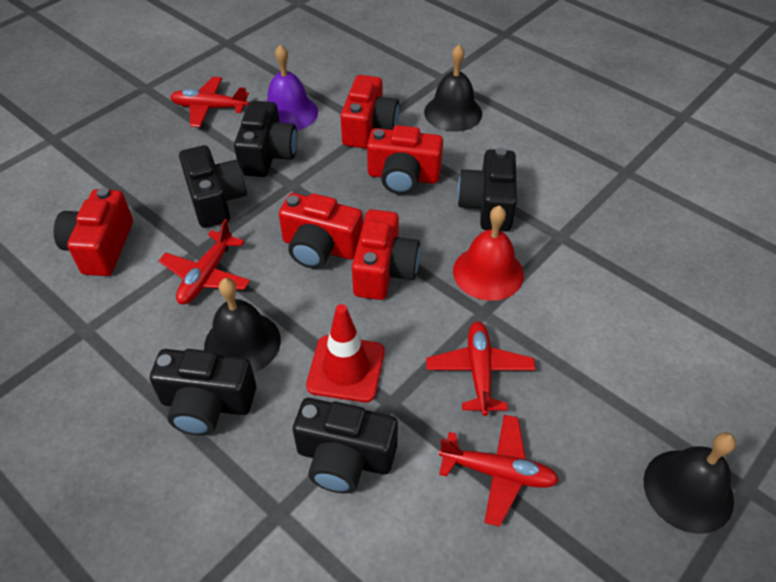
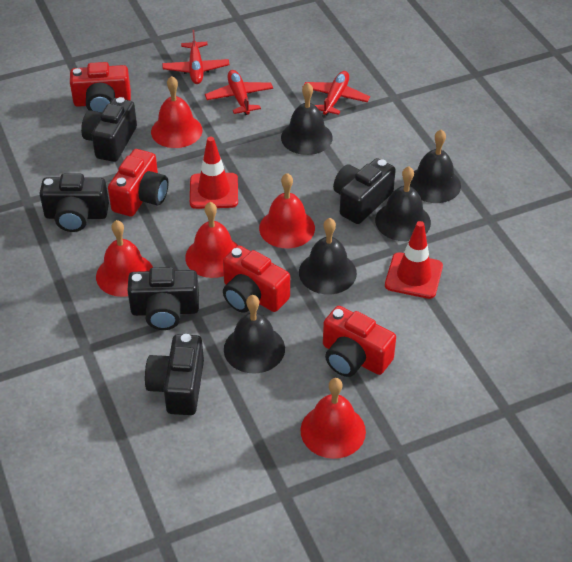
black bell: [204,278,281,373] [424,45,482,132] [644,432,736,534] = 3 -> [224,295,285,373] [281,83,333,155] [299,218,357,294] [375,166,431,241] [410,129,461,203] = 5
purple bell: [267,44,318,131] = 1 -> none = 0
red bell: [453,205,524,301] = 1 -> [96,220,153,297] [151,76,202,148] [185,202,238,278] [259,173,315,248] [300,378,366,459] = 5
red camera: [54,188,133,276] [279,193,363,269] [340,75,400,148] [352,209,420,300] [367,125,443,195] = 5 -> [70,62,131,112] [108,149,168,217] [223,246,290,313] [323,306,396,377] = 4
red plane: [159,219,250,304] [170,77,249,127] [426,322,536,416] [439,415,559,527] = 4 -> [162,30,229,84] [205,70,273,115] [302,71,370,116] = 3
red traffic cone: [306,304,385,402] = 1 -> [190,137,238,209] [385,221,443,299] = 2

